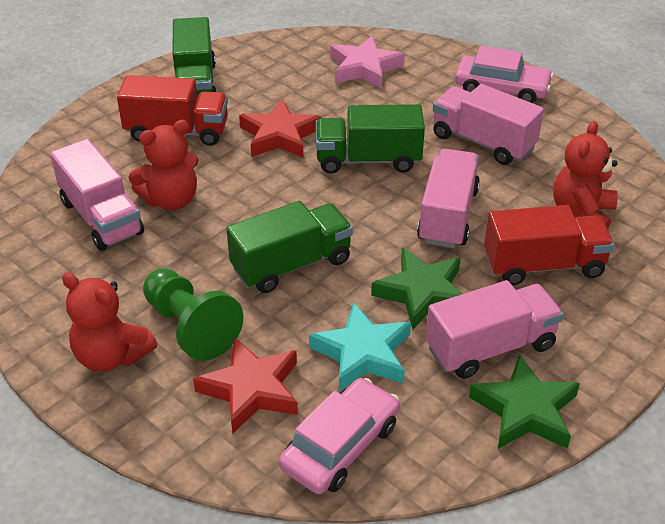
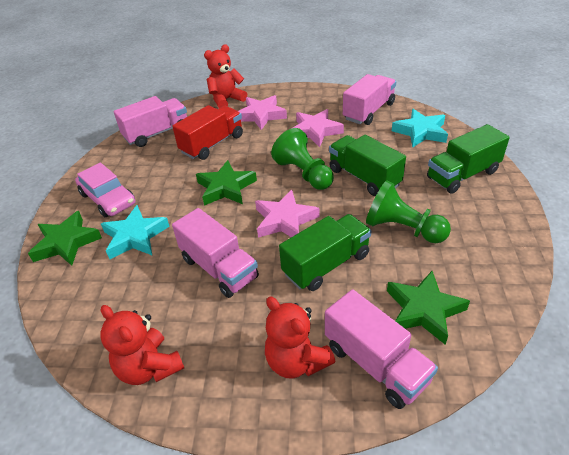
green pawn: [143,268,243,361] = 1 -> [271,128,334,190] [366,180,451,243] = 2
green star: [371,248,463,329] [469,354,580,449] = 2 -> [28,211,102,266] [196,160,257,206] [387,271,470,345] = 3
pink car: [279,378,400,494] [455,46,554,103] = 2 -> [75,162,135,217] = 1
pink star: [330,36,405,89] = 1 -> [239,95,287,130] [255,190,319,238] [293,109,344,147] = 3
red star: [193,338,298,434] [239,99,321,158] = 2 -> none = 0
red truck: [117,75,228,146] [484,205,614,285] = 2 -> [172,105,243,160] = 1
turquoise star: [309,302,411,391] = 1 -> [101,205,170,259] [392,109,448,148] = 2

